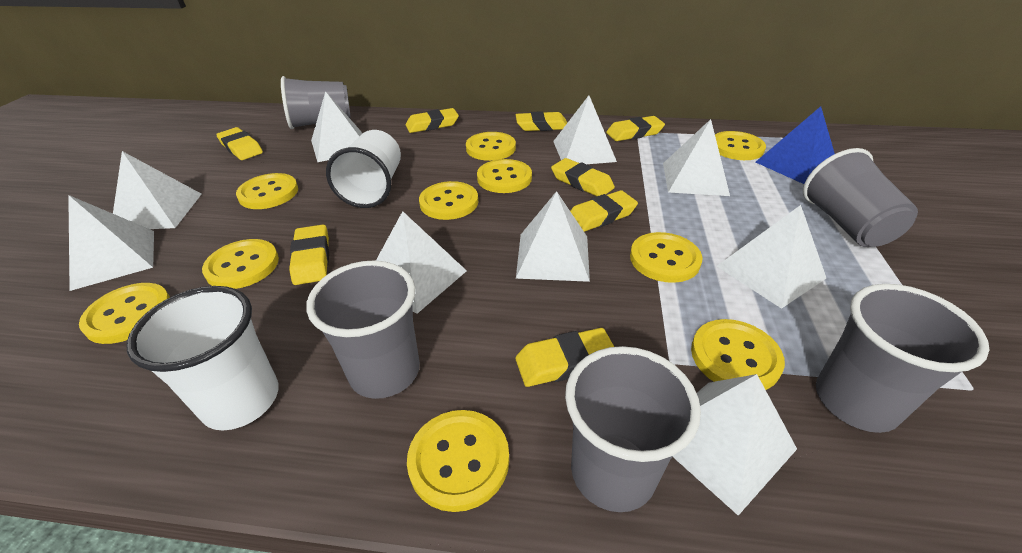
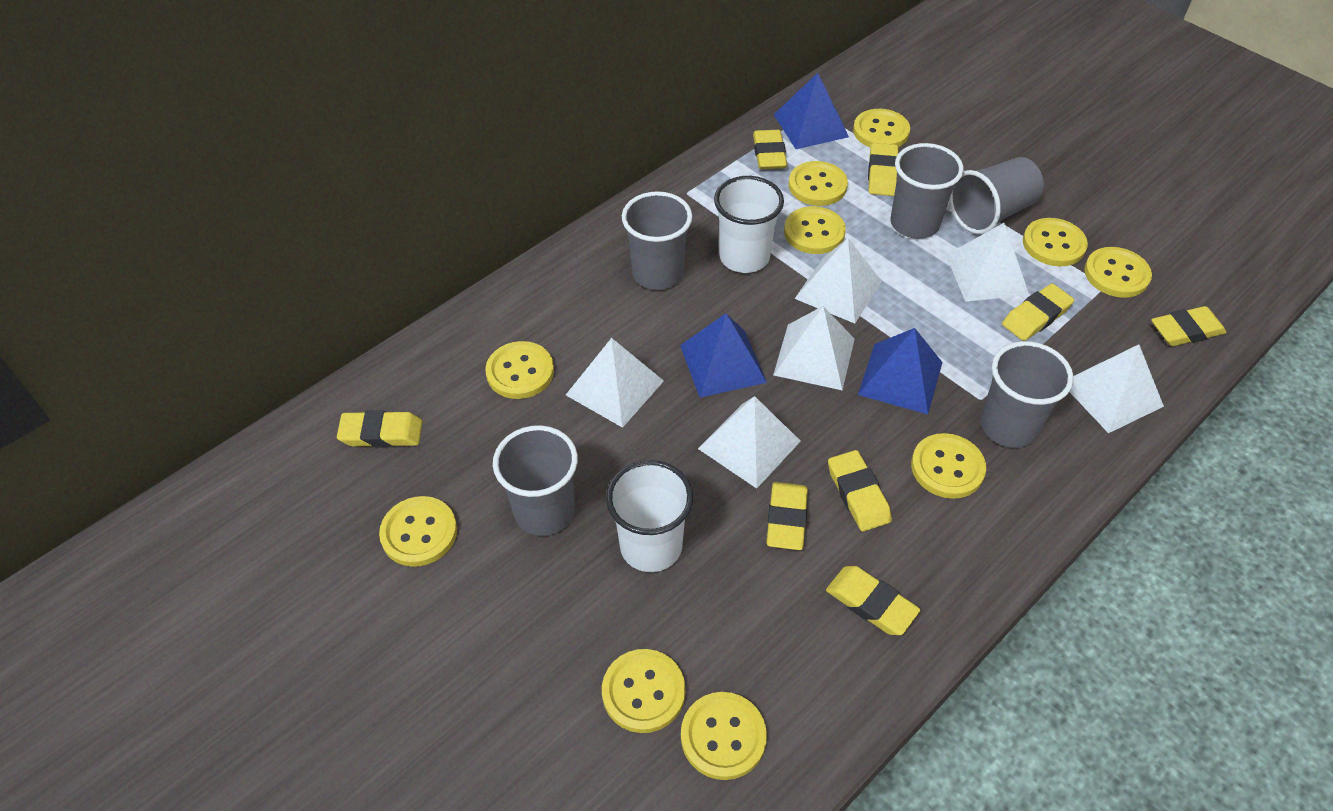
blue pyramid: [756,106,835,184] = 1 -> [680,313,767,398] [774,73,849,149] [858,328,943,414] = 3
white pyramid: [68,195,154,291] [113,151,201,229] [311,91,362,162] [376,211,467,314] [516,191,590,282] [553,95,617,164] [663,119,730,196] [673,374,797,516] [717,205,826,309] = 9 -> [566,338,664,428] [698,396,801,489] [773,306,855,390] [795,238,882,324] [946,222,1029,302] [1070,344,1164,433] = 6

